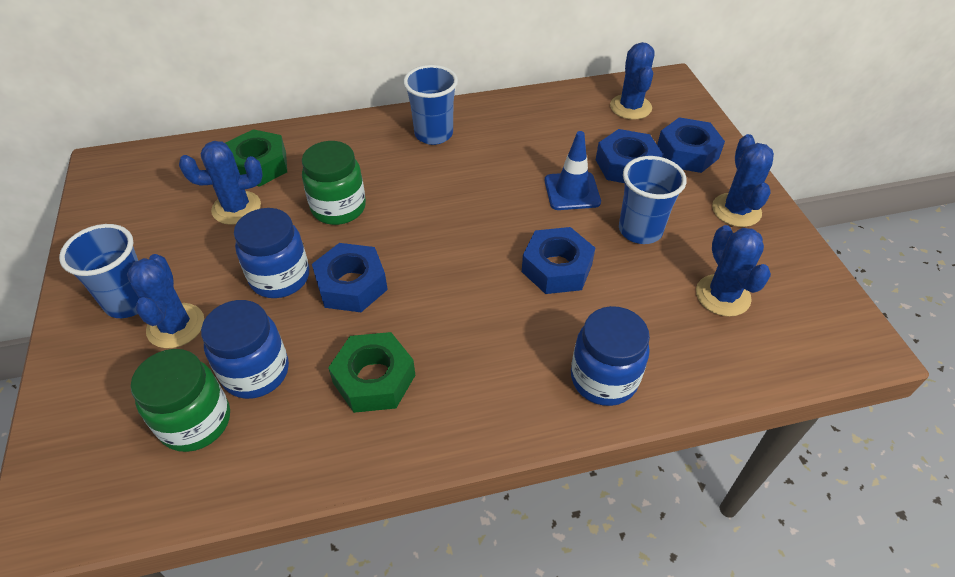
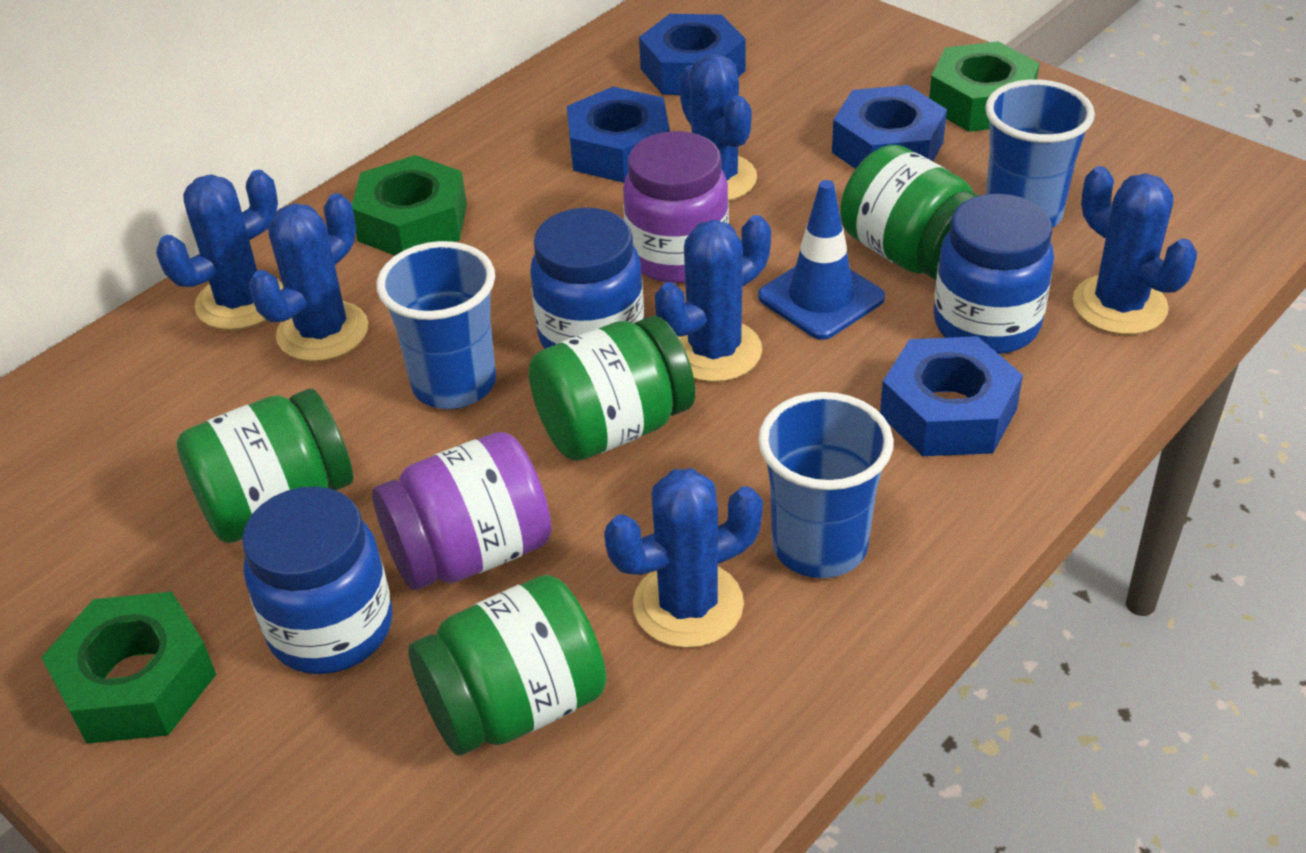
blue cactus: [127,254,204,348] [179,141,262,225] [610,42,655,120] [696,225,771,317] [712,134,774,227] = 5 -> [156,170,283,330] [249,193,368,362] [604,468,763,648] [655,215,771,382] [679,54,757,201] [1073,166,1197,335] = 6
green jar: [131,349,230,452] [302,141,366,225] = 2 -> [177,389,353,543] [408,575,607,756] [529,316,695,461] [840,145,979,280] = 4
green nut: [226,129,287,187] [328,332,415,413] = 2 -> [41,592,216,744] [352,155,467,256] [929,41,1040,132] = 3
purple jar: none = 0 -> [372,432,551,590] [623,131,729,283] = 2

